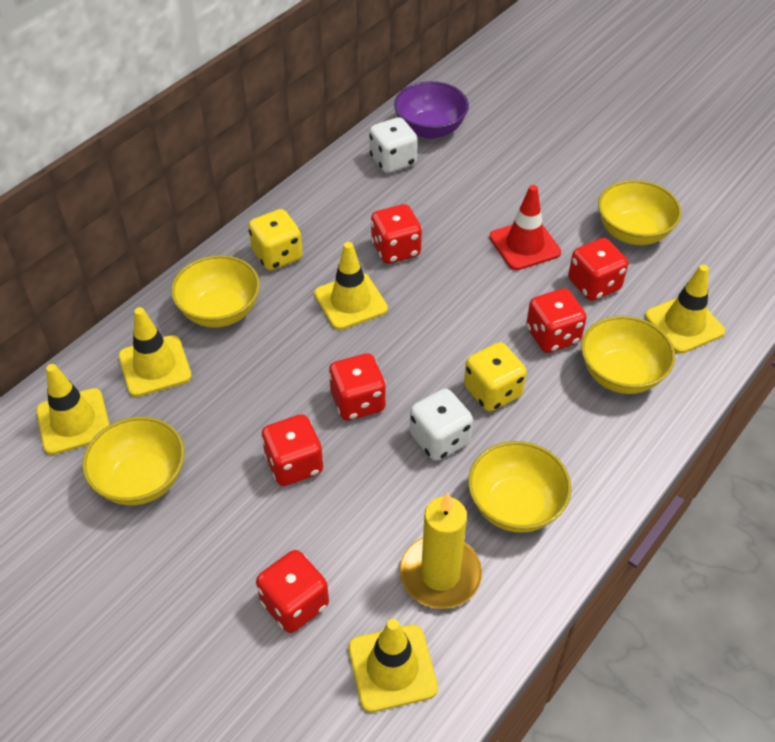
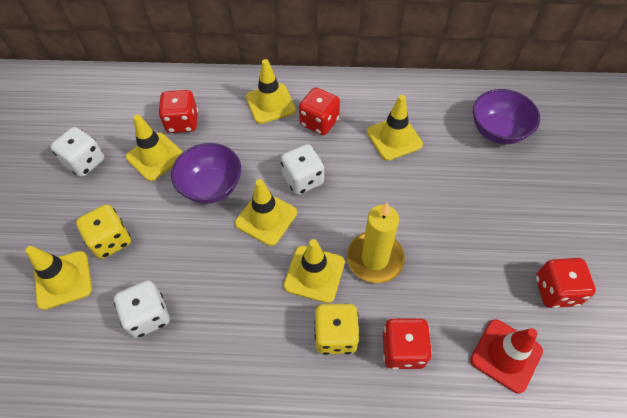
purple bowl: [394,81,469,139] = 1 -> [171,143,241,204] [473,89,540,144] = 2
red dice: [256,550,329,633] [261,414,324,486] [329,353,386,421] [371,204,422,264] [526,288,587,353] [568,238,628,301] = 6 -> [158,90,198,133] [299,87,340,135] [383,318,432,370] [536,258,596,308] = 4
white dice: [369,117,418,173] [410,389,473,461] = 2 -> [50,127,104,177] [114,280,170,338] [281,144,324,195] = 3
yellow bowl: [82,417,185,505] [171,255,260,328] [468,441,571,533] [581,316,675,394] [598,180,681,245] = 5 -> none = 0
yellow traffic cone: [36,364,110,455] [119,307,192,397] [314,242,388,330] [349,619,438,712] [645,264,725,353] = 5 -> [25,246,92,310] [126,115,183,181] [235,179,297,246] [246,59,296,124] [284,239,345,303] [367,95,423,161] = 6

